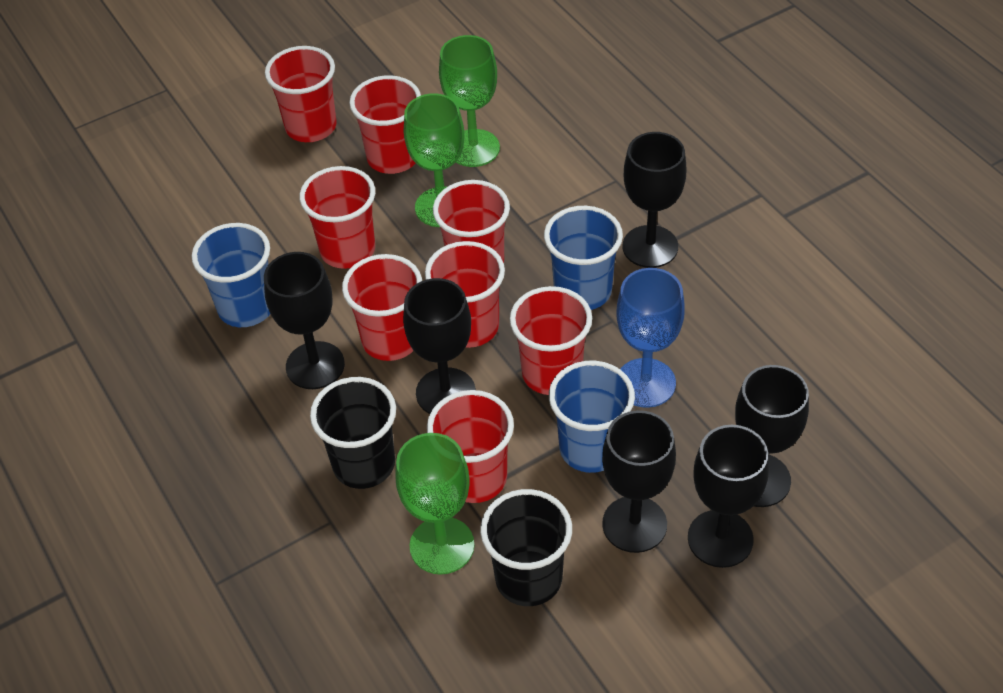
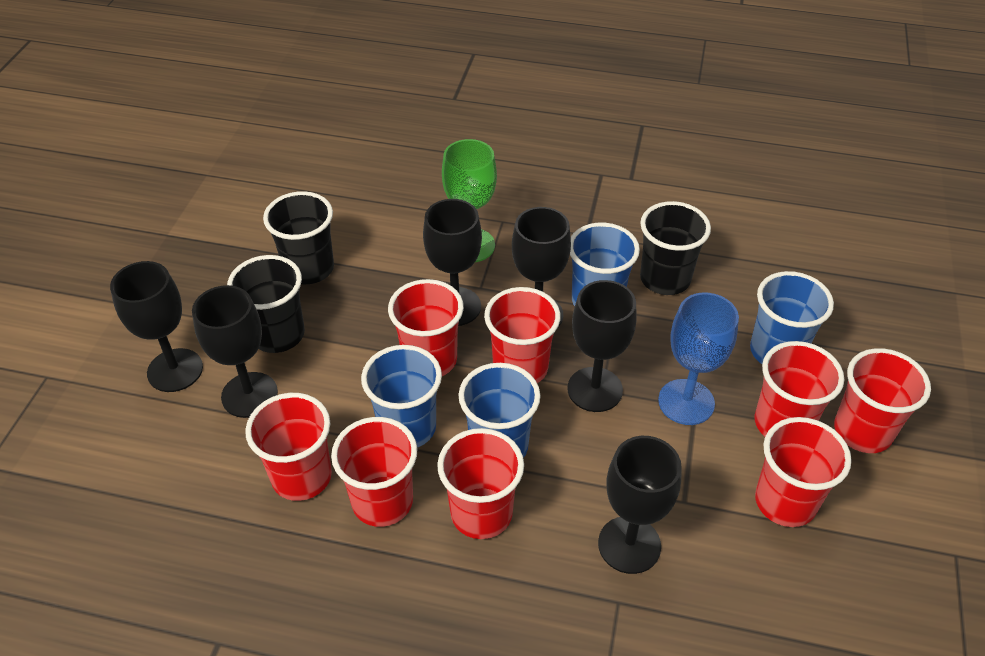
black cup: [310,377,396,489] [480,489,572,606] = 2 -> [227,255,305,353] [263,191,334,284] [640,201,711,295] = 3
blue cup: [192,223,270,327] [544,206,623,310] [549,361,635,473] = 3 -> [361,345,442,447] [458,363,541,458] [570,223,640,306] [750,271,834,364] = 4
green goblet: [395,433,474,575] [404,93,464,227] [439,35,500,167] = 3 -> [442,139,497,262] = 1

